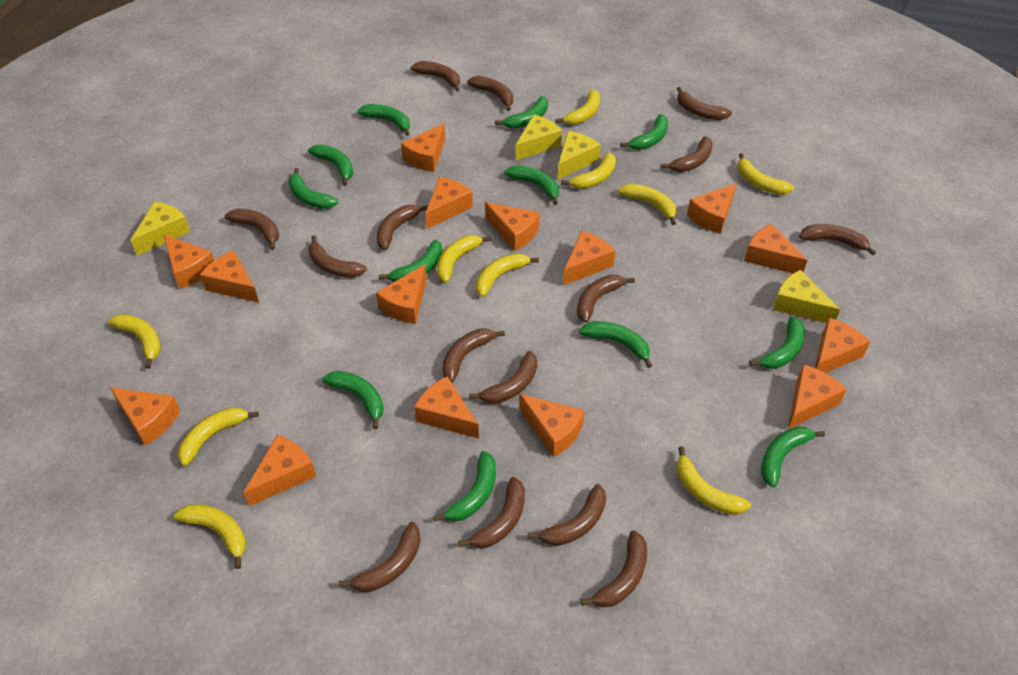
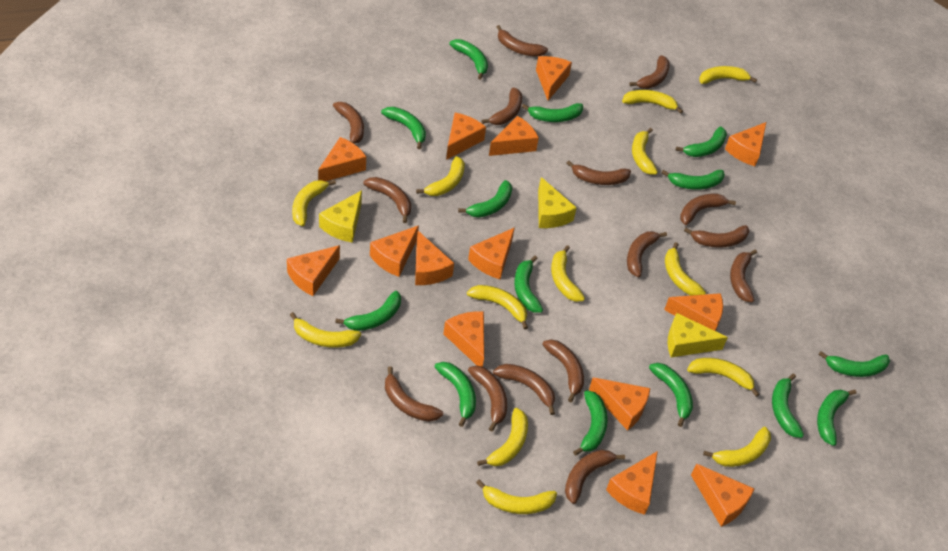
green banana: [288,168,339,209] [308,145,353,186] [322,371,384,429] [357,104,410,136] [379,240,442,282] [433,451,496,522] [495,96,548,129] [504,165,559,205] [579,321,652,368] [620,114,668,150] [749,316,805,369] [761,427,825,487] = 12 -> [335,291,401,331] [381,107,426,149] [435,362,476,427] [449,39,488,80] [458,180,512,218] [514,256,543,313] [522,103,583,122] [573,390,608,456] [649,363,693,427] [661,170,725,190] [676,127,727,157] [772,373,804,438] [817,389,856,446] [818,351,890,377] = 14
orange cheese: [110,387,180,446] [164,235,214,289] [200,250,259,303] [243,435,316,506] [376,264,427,324] [401,124,445,172] [414,377,479,439] [425,177,473,229] [485,202,540,251] [519,394,585,457] [563,231,615,285] [687,183,737,234] [744,224,808,274] [788,364,847,429] [815,318,871,373] = 15 -> [287,245,340,296] [318,137,366,182] [370,225,419,277] [415,231,454,285] [443,311,484,367] [446,113,486,160] [468,227,515,279] [489,116,539,156] [536,56,572,100] [589,377,650,431] [606,451,658,515] [664,293,723,331] [691,464,754,527] [725,122,766,166] = 14
yellow banana: [108,314,161,369] [174,504,246,569] [178,407,259,466] [437,235,491,283] [476,253,539,297] [555,89,600,125] [561,152,616,189] [618,184,676,225] [676,446,751,515] [738,153,794,195] = 10 -> [290,312,361,348] [292,180,336,226] [416,156,465,196] [467,285,528,330] [476,479,557,514] [477,408,528,466] [551,245,585,302] [622,90,683,114] [632,128,658,175] [665,242,706,296] [687,358,760,397] [699,66,757,84] [703,427,771,467] = 13
yellow cheese: [130,201,190,256] [515,115,562,161] [558,131,601,179] [773,270,840,323] = 4 -> [319,190,362,243] [538,177,577,228] [668,313,728,357] = 3

